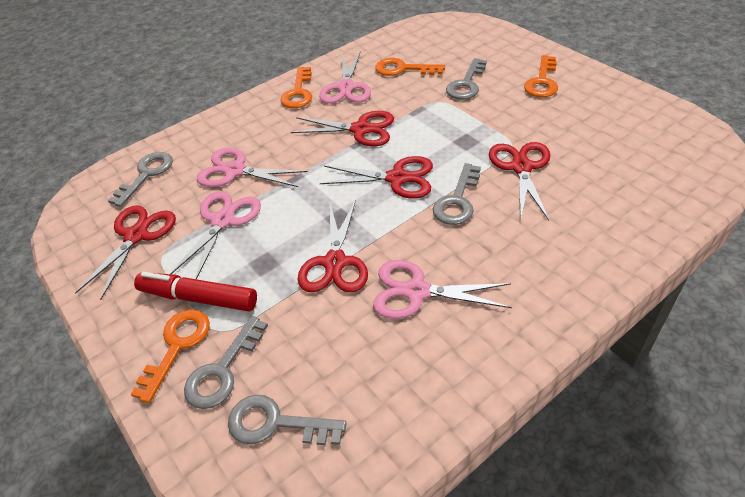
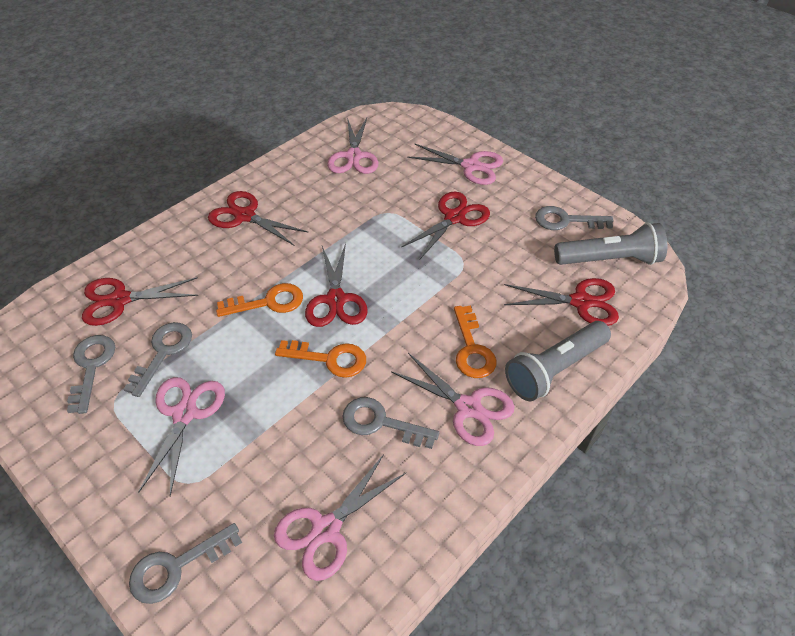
grey flashlight: none = 0 -> [505,321,611,401] [554,222,667,265] = 2
orange key: [131,309,210,403] [280,67,312,108] [375,58,445,76] [524,55,558,97] = 4 -> [216,283,303,317] [275,340,366,378] [454,306,497,378] = 3
pink scissors: [170,191,261,279] [197,148,308,187] [319,51,371,104] [373,260,512,319] = 4 -> [138,377,225,496] [274,454,406,581] [327,118,378,174] [391,353,514,446] [407,143,503,185] = 5
red marker: [134,272,257,312] = 1 -> none = 0

